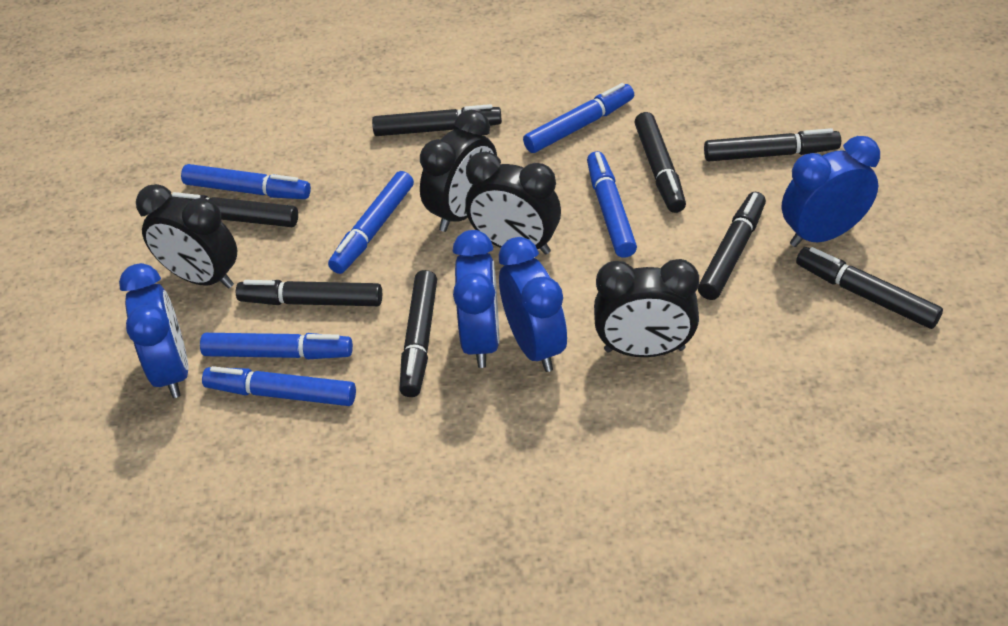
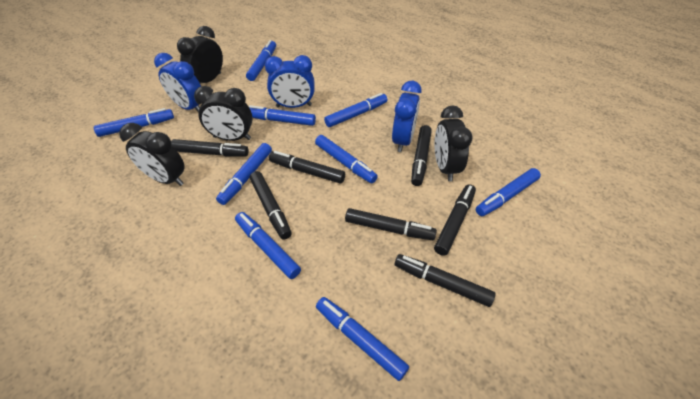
black marker: [169,192,298,227] [236,280,382,306] [372,104,502,136] [399,270,437,397] [634,112,686,213] [698,192,766,300] [704,128,841,161] [796,247,943,329] = 8 -> [171,139,249,157] [250,171,292,239] [269,151,345,184] [345,208,437,240] [395,254,496,307] [411,125,432,186] [434,184,476,256] = 7
blue clock: [119,263,189,398] [453,230,499,368] [499,237,567,372] [782,136,880,247] = 4 -> [154,53,201,111] [265,55,315,108] [392,81,422,152] = 3
blue marker: [181,164,311,199] [200,333,353,359] [202,366,356,406] [328,171,414,274] [523,83,634,153] [587,151,637,258] = 6 -> [94,108,174,137] [216,143,272,205] [235,212,301,279] [246,40,276,81] [249,105,316,126] [315,135,378,183] [316,297,409,381] [324,93,387,127] [476,168,541,216] = 9

